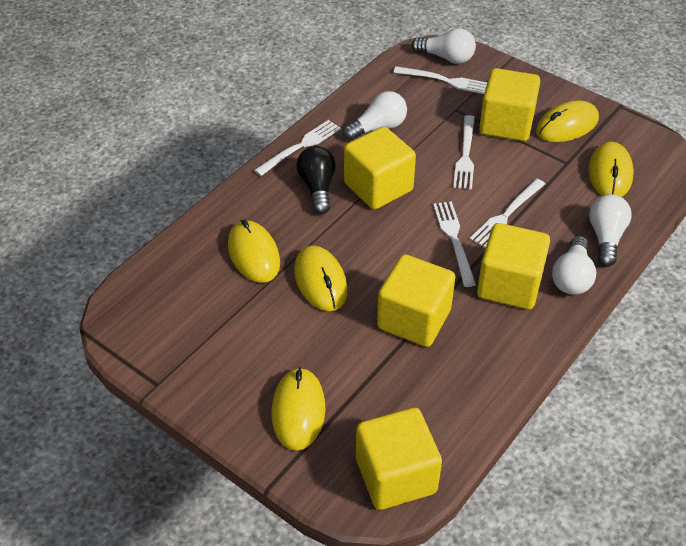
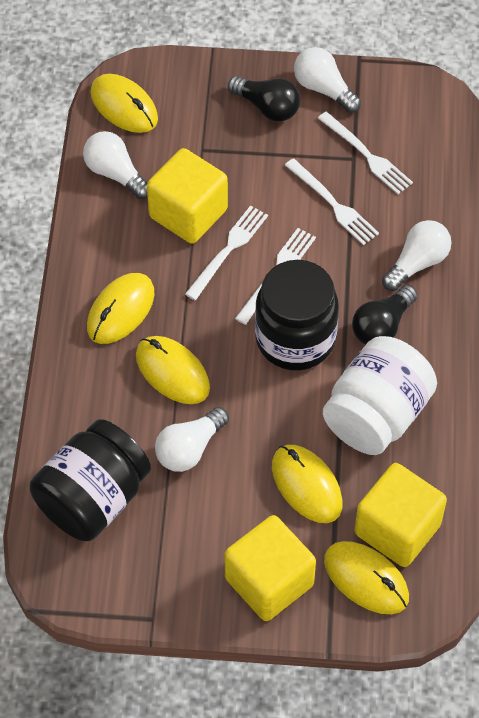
black jar: none = 0 -> [30,419,151,541] [255,260,339,370] = 2
black light bulb: [296,146,336,214] = 1 -> [228,76,300,121] [352,285,418,345] = 2
white fork: [254,120,341,176] [393,66,487,94] [433,201,476,287] [453,115,475,190] [470,179,545,248] = 5 -> [185,205,268,300] [235,228,316,325] [285,158,379,245] [318,112,413,194] = 4
white jar: none = 0 -> [323,336,437,455] = 1
yellow cube: [344,126,416,209] [356,408,442,510] [377,254,456,347] [477,223,550,310] [479,68,540,141] = 5 -> [147,148,228,244] [224,515,316,621] [355,463,447,567] = 3

